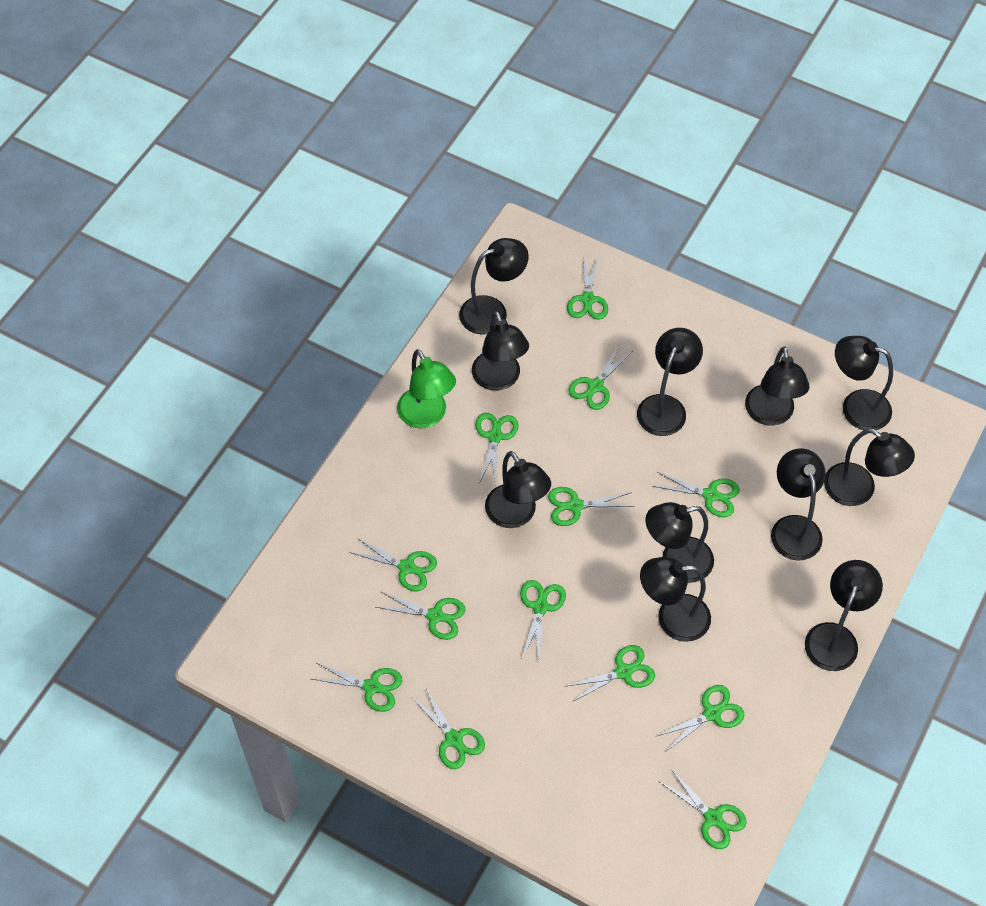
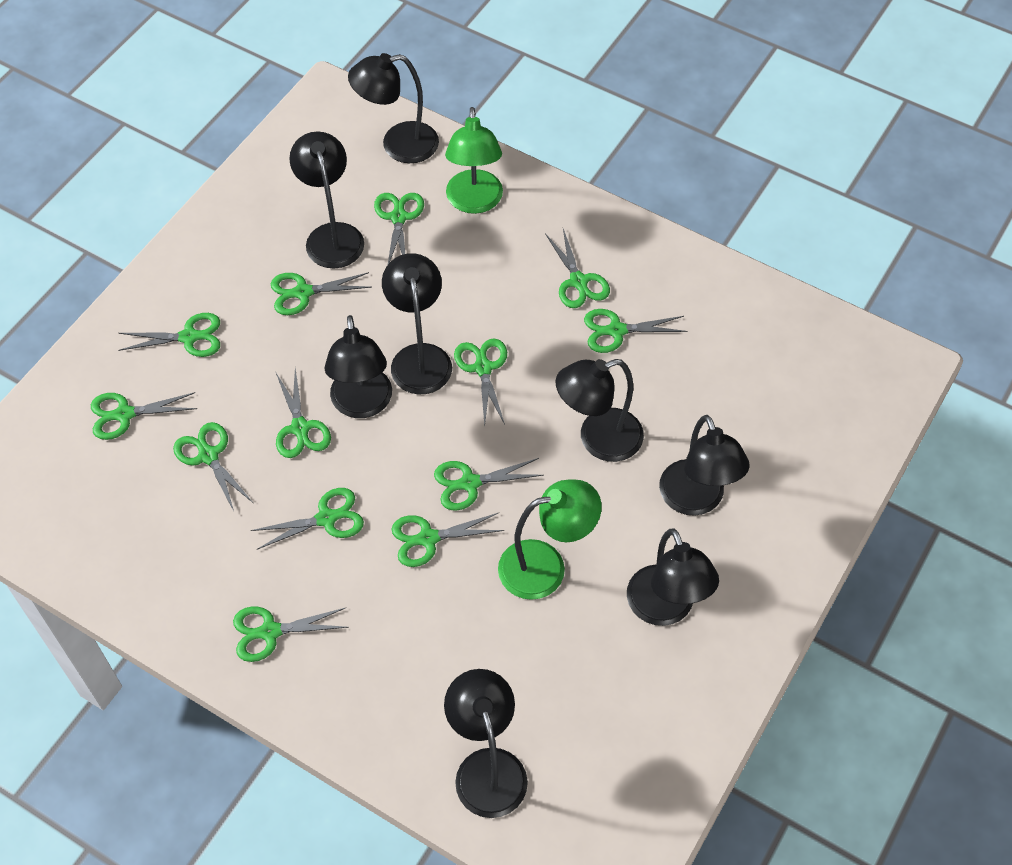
black lamp: [459,238,529,335] [472,311,529,391] [485,451,551,528] [637,328,703,436] [640,557,711,642] [646,502,714,583] [745,346,810,426] [771,448,826,561] [805,560,883,671] [824,428,915,506] [835,336,893,430] = 11 -> [289,131,364,268] [324,315,392,418] [348,53,439,163] [382,253,452,394] [444,669,528,818] [555,359,644,462] [627,528,719,626] [659,415,750,516] = 8
green lamp: [397,349,456,428] = 1 -> [445,107,503,214] [498,479,602,600] = 2

